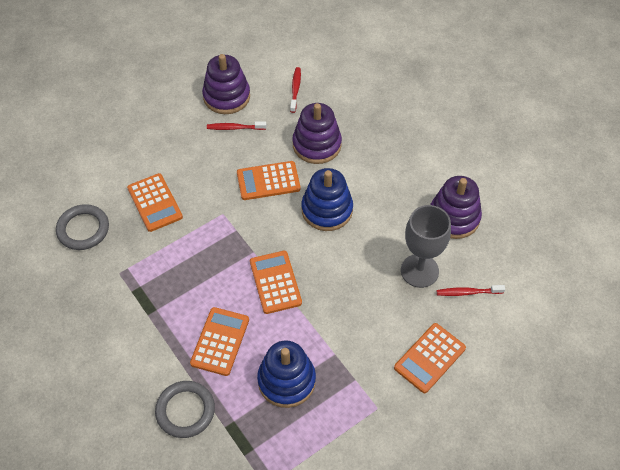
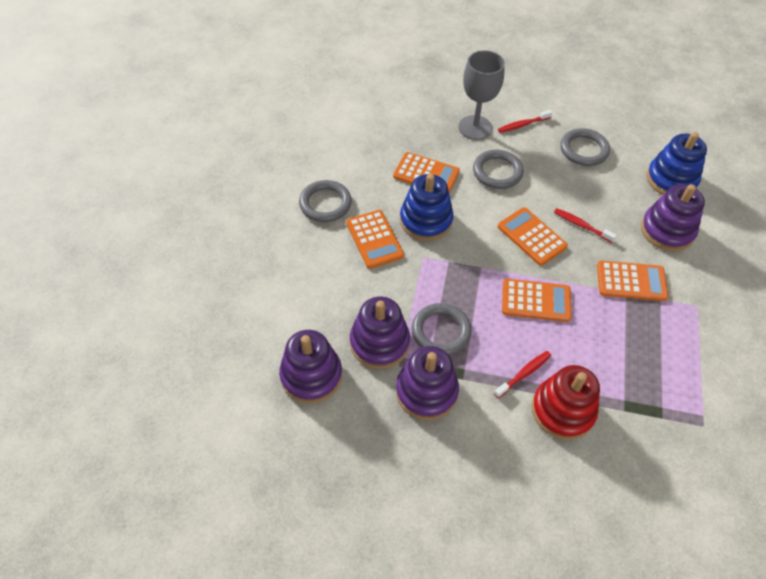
grey ring: [56,204,109,250] [155,381,215,438] = 2 -> [299,180,352,222] [412,303,471,355] [473,150,524,189] [560,128,610,166] = 4
purple stacking toy: [202,54,250,114] [292,103,342,164] [430,176,482,239] = 3 -> [279,330,342,403] [350,297,410,369] [396,346,459,420] [641,184,705,251] = 4
red stacking toy: none = 0 -> [532,365,600,440] = 1

